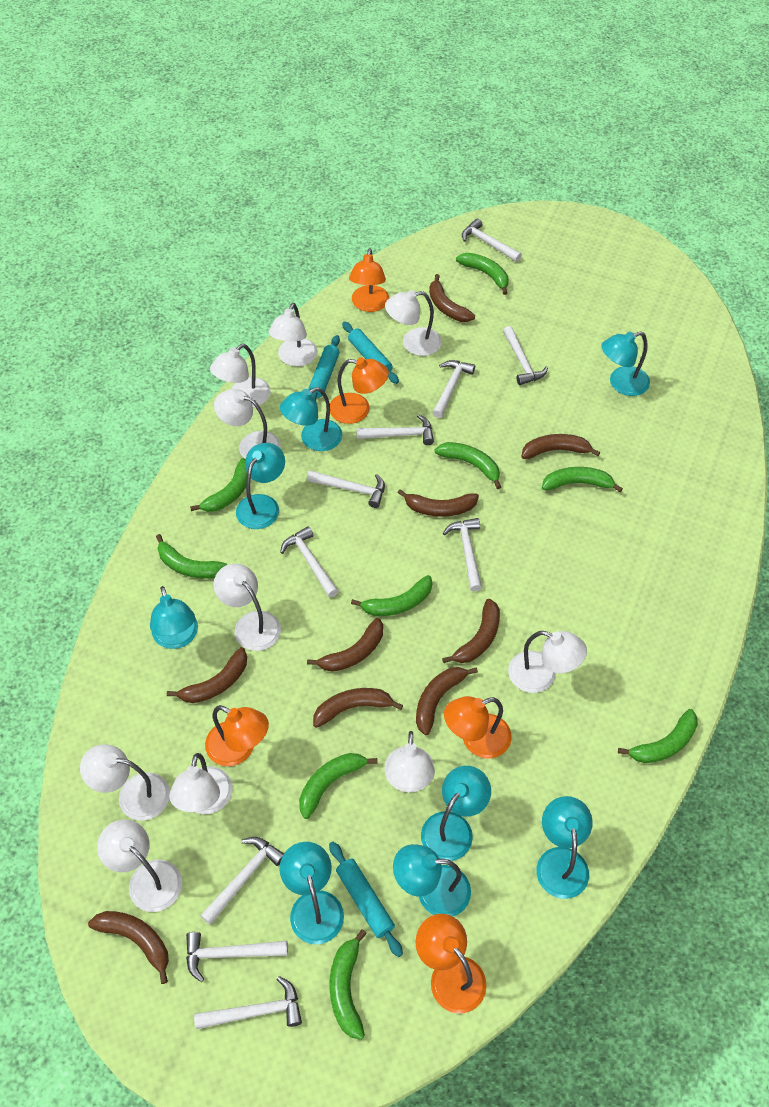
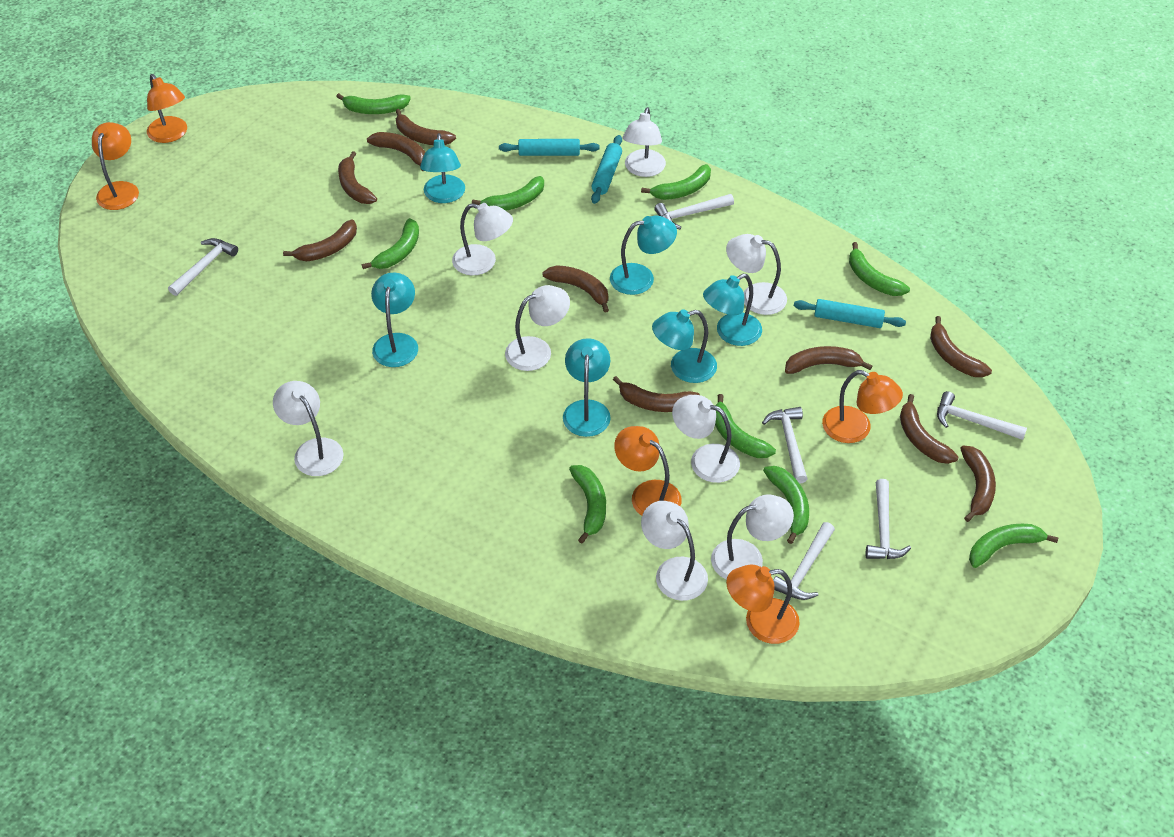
brown banana: [88,911,169,984] [167,647,247,703] [307,618,383,672] [313,688,403,728] [397,489,479,517] [416,667,478,735] [429,274,475,322] [442,599,500,663] [522,434,600,459] = 9 -> [283,219,357,261] [338,151,377,204] [367,132,425,171] [396,109,456,145] [542,265,609,313] [613,376,700,412] [785,346,872,374] [900,394,959,464] [930,316,992,377] [960,445,996,522] = 10
turquoise lamp: [150,586,198,649] [236,443,285,529] [280,387,343,451] [280,842,344,945] [393,844,471,916] [421,766,491,861] [537,796,593,899] [601,331,650,396] = 8 -> [371,273,418,367] [420,133,465,203] [563,338,611,437] [610,215,677,295] [652,309,717,383] [703,274,762,346] = 6
white hammer: [186,932,288,982] [194,976,302,1029] [200,837,284,925] [280,526,339,597] [307,470,385,508] [356,414,434,445] [432,360,475,418] [443,518,482,592] [462,218,522,262] [503,326,548,385] = 10 -> [168,238,238,296] [654,194,734,229] [762,407,808,484] [773,522,835,600] [866,479,911,559] [937,391,1027,440] = 6
white lamp: [80,744,170,820] [97,820,182,912] [169,753,232,814] [210,344,271,407] [213,564,281,651] [214,389,281,459] [269,303,317,367] [385,290,442,356] [385,731,435,792] [508,631,587,693] = 10 -> [273,381,344,476] [452,203,513,275] [505,285,570,371] [623,107,666,177] [641,501,708,601] [672,395,740,483] [711,494,794,580] [726,234,787,315] = 8

